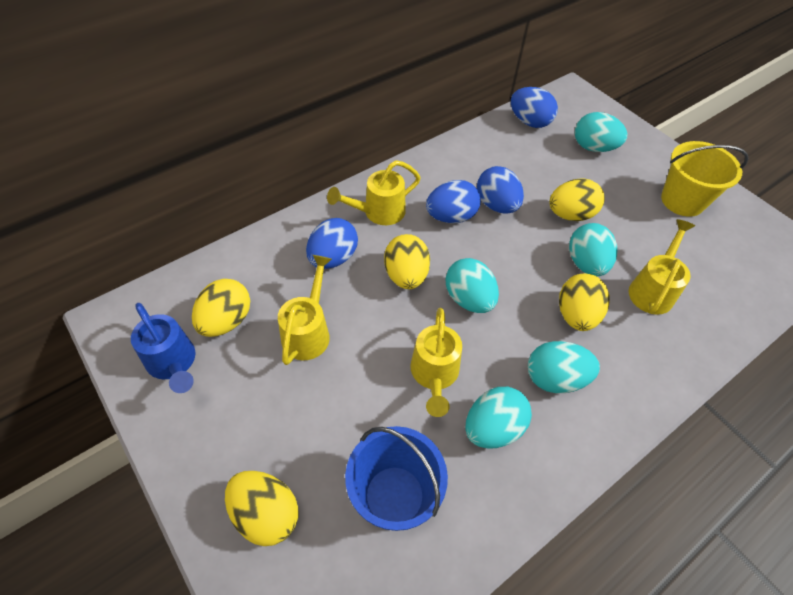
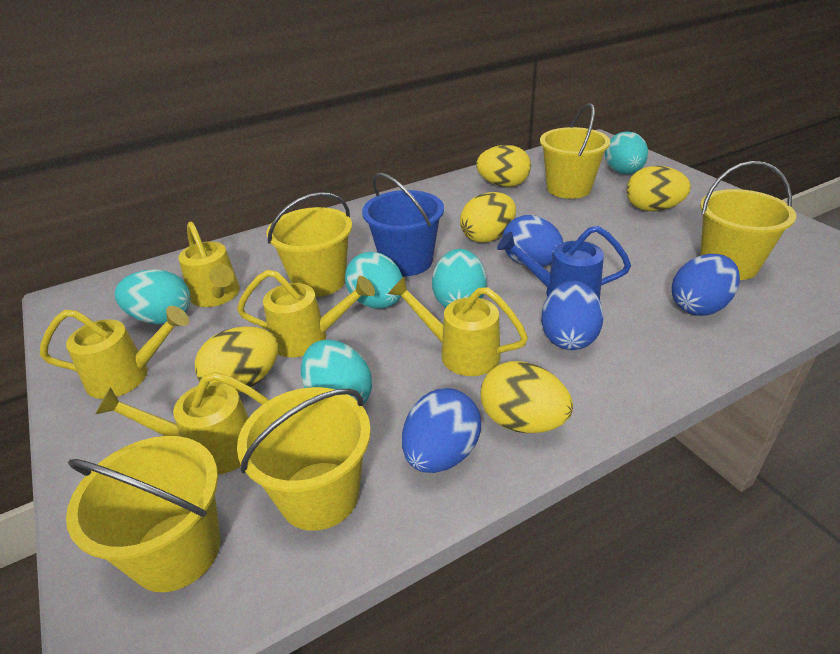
yellow bucket: [661,141,749,217] = 1 -> [66,436,220,592] [237,387,371,531] [267,192,352,297] [540,103,610,199] [700,161,796,280] = 5
yellow watering can: [278,255,332,365] [327,160,421,225] [410,308,462,417] [629,219,695,315] = 4 -> [40,306,189,399] [96,372,269,475] [178,222,240,307] [237,270,375,357] [388,276,528,376] = 5

